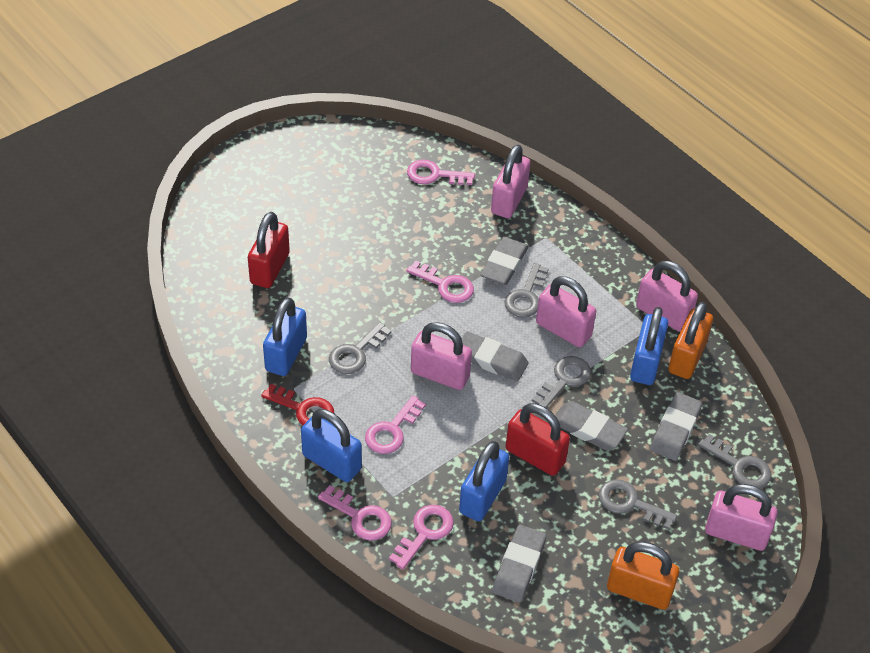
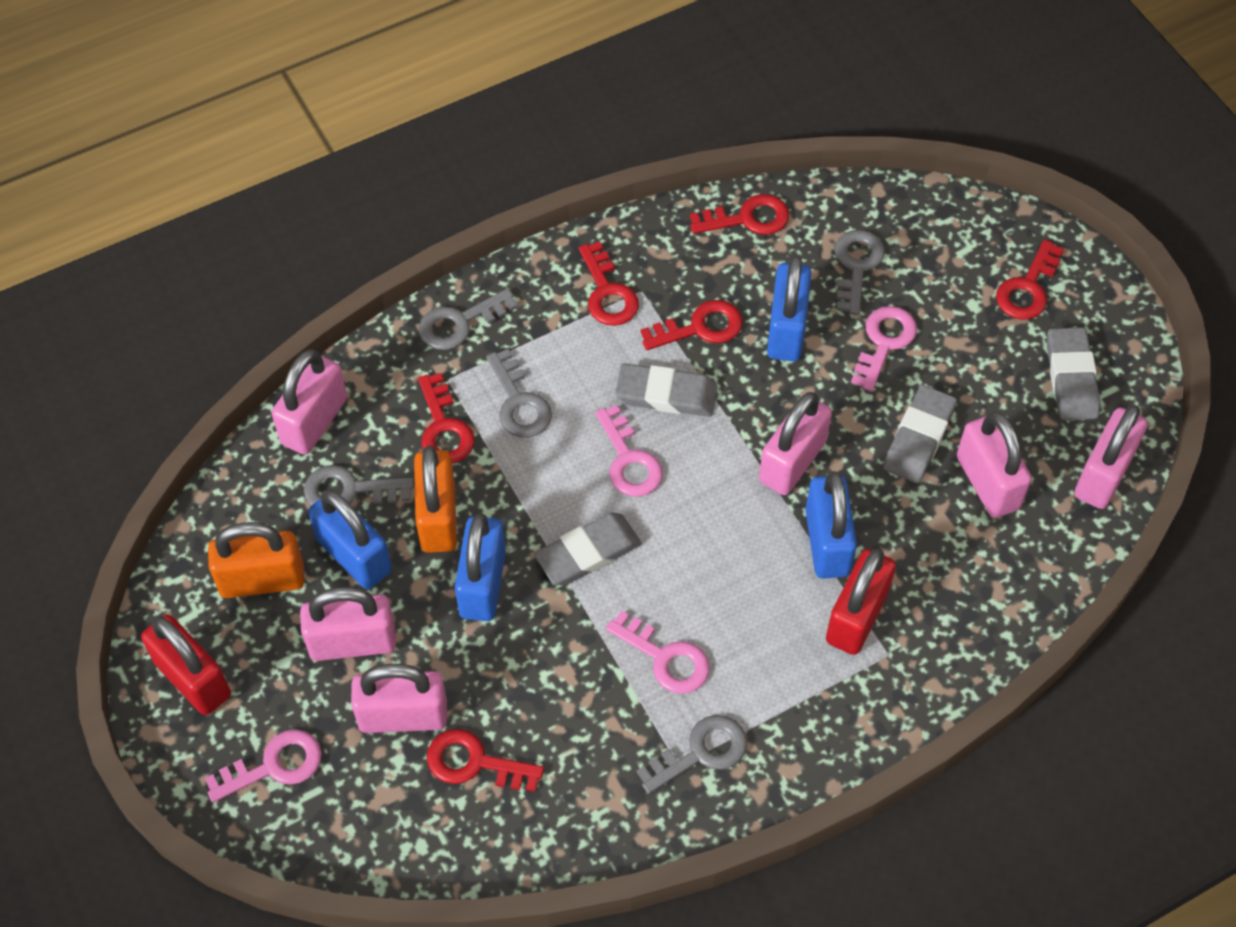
grey eraser: [462,331,528,381] [481,237,529,285] [492,525,546,602] [555,401,628,450] [650,392,702,461] = 5 -> [534,512,642,586] [615,363,717,417] [883,385,957,483] [1047,327,1100,420] = 4
pink key: [318,485,392,541] [365,396,426,454] [389,505,454,569] [406,260,474,303] [407,159,475,185] = 5 -> [205,729,322,803] [595,405,663,497] [606,611,710,694] [851,306,917,392] = 4
pink padlock: [411,322,472,390] [491,144,530,218] [536,276,596,347] [636,261,698,332] [705,484,778,551] = 5 -> [272,350,347,455] [300,587,396,661] [351,664,447,733] [759,392,832,495] [957,412,1032,518] [1074,405,1148,509] = 6
red key: [261,384,334,425] = 1 -> [418,373,474,464] [427,729,544,792] [579,242,639,326] [640,300,743,350] [690,194,789,235] [996,239,1064,320] = 6

